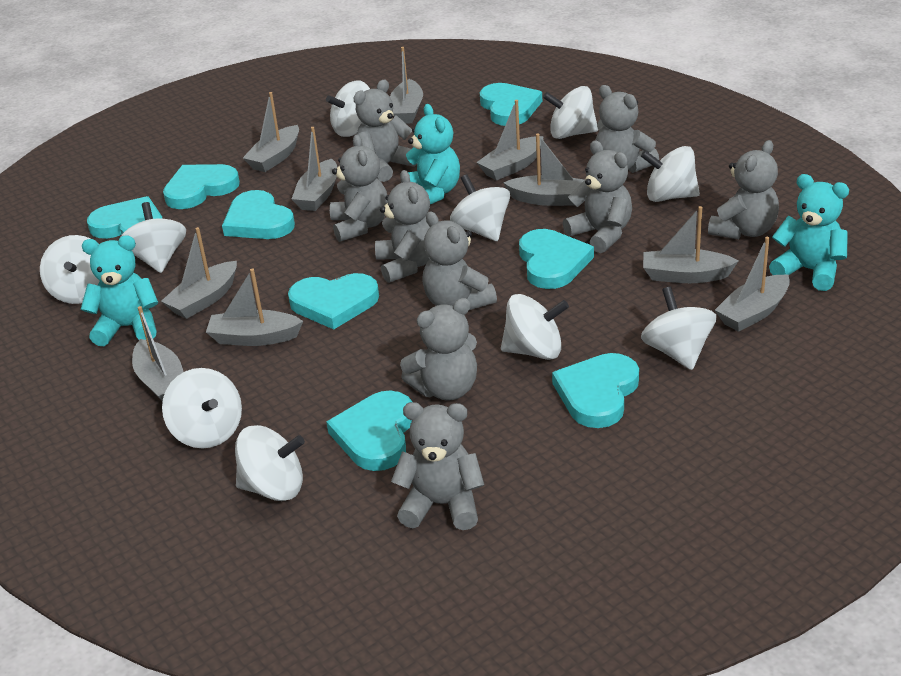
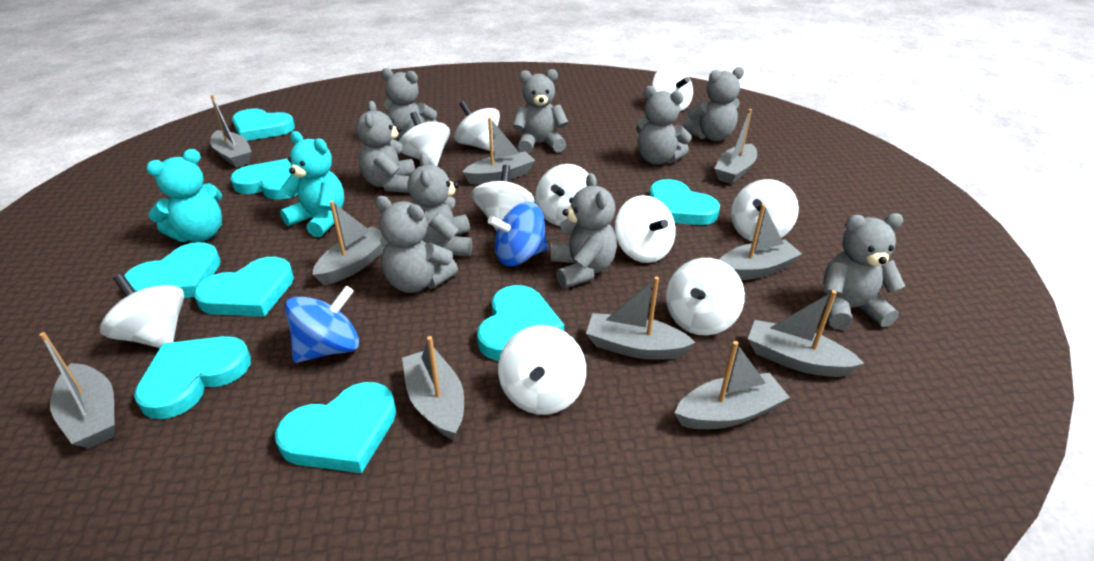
blue spinning top: none = 0 -> [285,286,359,363] [487,202,548,266] = 2
turquoise teddy bear: [81,235,158,346] [406,104,460,204] [769,174,849,291] = 3 -> [146,149,222,242] [280,131,344,237] = 2

